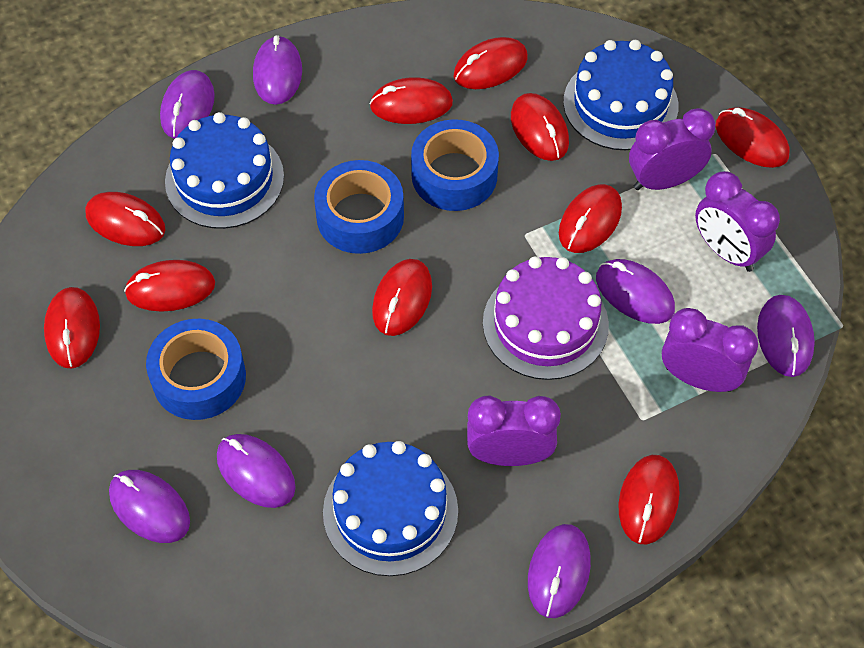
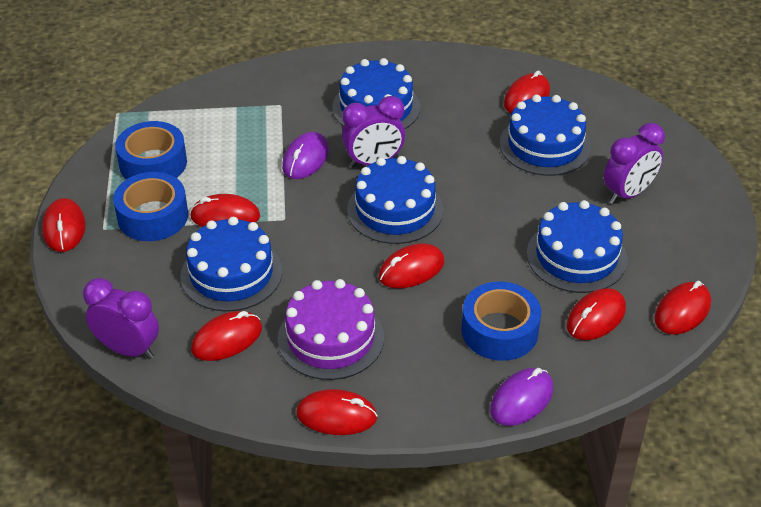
blue cake: [165,112,284,229] [323,441,458,576] [563,40,678,150] = 3 -> [180,217,282,312] [332,58,420,129] [347,156,443,244] [500,95,591,176] [527,200,627,293] = 5
purple clock: [467,395,561,466] [629,108,716,190] [662,308,758,392] [695,171,780,272] = 4 -> [83,278,159,359] [342,96,405,167] [604,123,665,204] = 3
purple mouse: [109,470,190,543] [160,70,215,139] [217,434,296,508] [253,35,302,105] [528,524,591,618] [596,259,675,324] [757,295,815,377] = 7 -> [282,132,329,179] [490,368,553,426] = 2
red mouse: [44,287,100,368] [85,192,166,246] [124,260,215,312] [369,77,453,124] [372,259,432,336] [454,37,528,89] [511,93,569,161] [559,184,622,253] [618,455,680,544] [715,107,790,168] = 10 -> [42,198,86,252] [190,194,260,227] [191,311,262,361] [296,389,378,435] [379,243,444,288] [504,71,550,113] [567,288,626,340] [655,281,711,335] = 8

